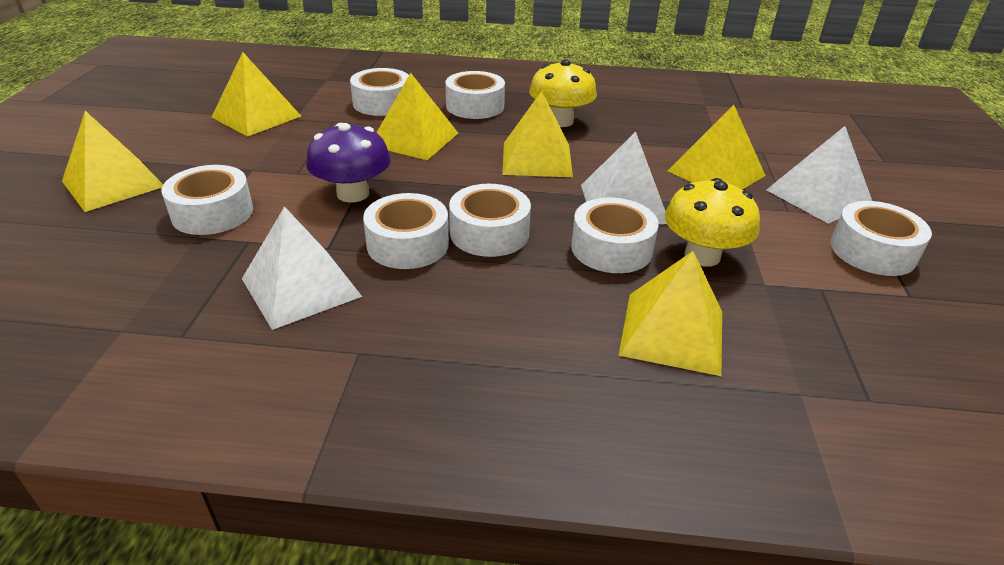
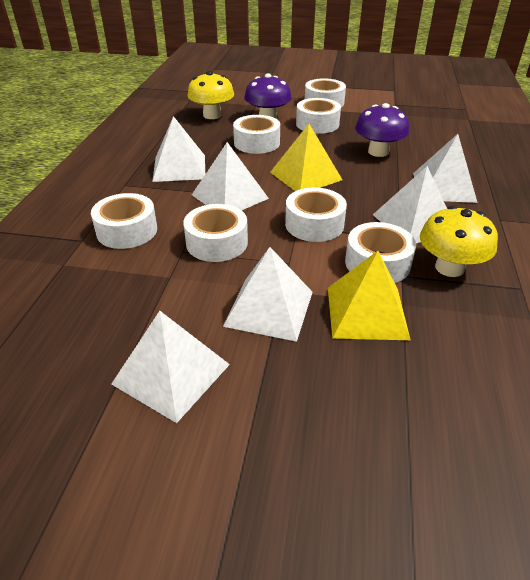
purple mushroom: [306,123,391,203] = 1 -> [244,73,292,119] [355,103,409,157] = 2
white pyramid: [242,206,362,330] [581,131,667,224] [767,126,872,224] = 3 -> [111,311,230,423] [152,116,205,182] [192,142,269,210] [223,247,312,342] [373,166,447,243] [413,134,478,203] = 6
yellow pyramid: [62,111,163,212] [211,52,301,137] [376,73,458,160] [502,91,573,177] [618,251,722,376] [668,105,766,190] = 6 -> [270,124,342,191] [328,251,410,340] = 2

